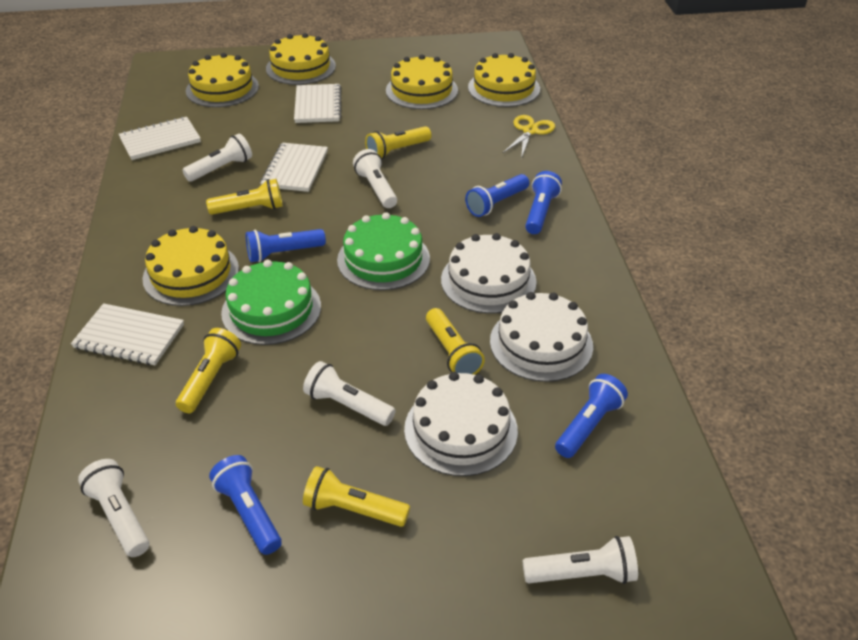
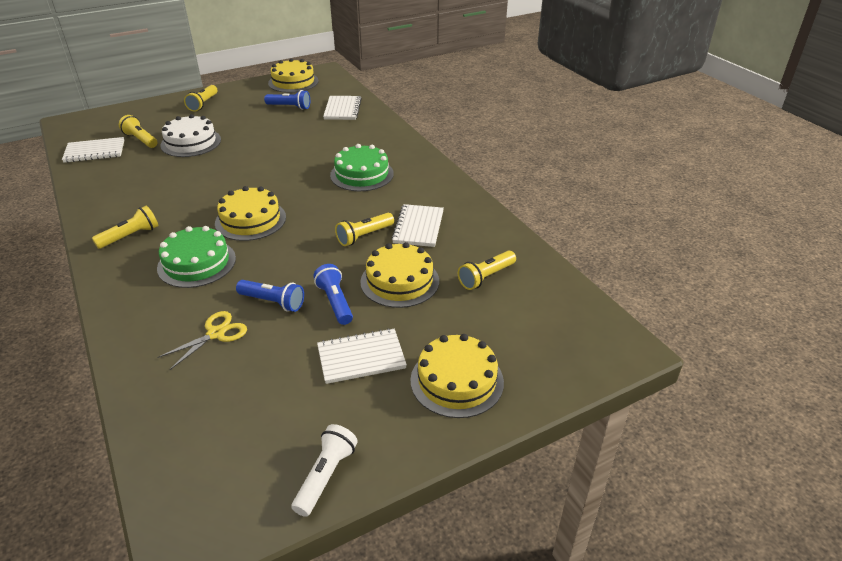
blue flashlight: [209,455,282,555] [246,229,326,263] [465,174,529,217] [525,171,562,234] [555,374,628,458] = 5 -> [236,280,304,312] [264,90,310,110] [313,264,353,325] = 3
white cake: [404,372,518,476] [441,233,537,314] [490,292,593,382] = 3 -> [160,114,221,157] = 1
white flashlight: [78,459,149,557] [182,134,252,182] [303,361,396,426] [353,149,397,208] [523,536,638,584] = 5 -> [291,424,358,517] = 1
yellow cake: [142,226,239,306] [186,53,259,107] [266,33,336,85] [386,54,458,109] [468,53,540,107] = 5 -> [215,186,286,241] [268,58,319,93] [360,242,439,308] [410,334,504,418] = 4

